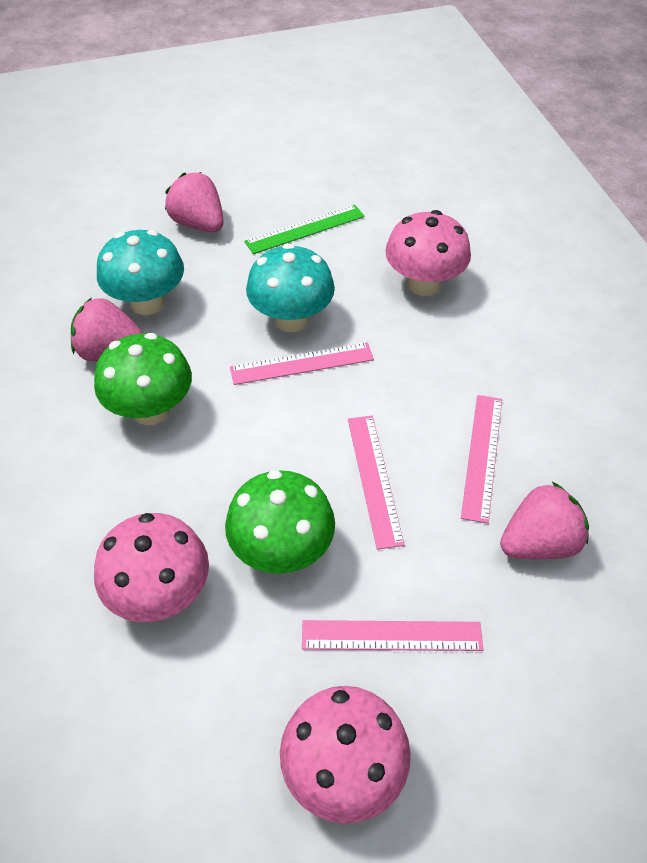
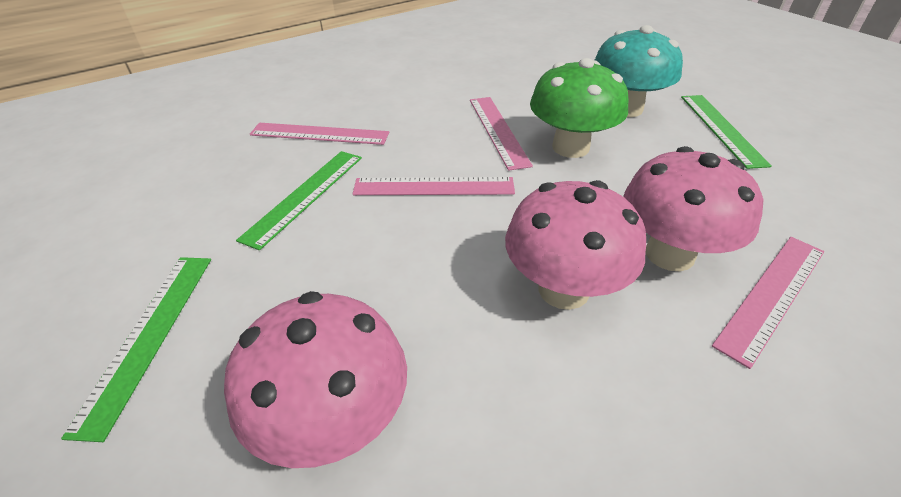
green mushroom: [94,333,192,425] [225,470,335,574] = 2 -> [530,58,629,158] = 1
green ruler: [244,205,365,254] = 1 -> [61,257,211,442] [236,151,362,250] [681,95,772,169] = 3
pink strawberry: [71,298,143,361] [165,172,224,232] [500,482,589,559] = 3 -> none = 0
turquoise mushroom: [97,230,184,315] [246,244,335,332] = 2 -> [595,25,683,117] = 1

